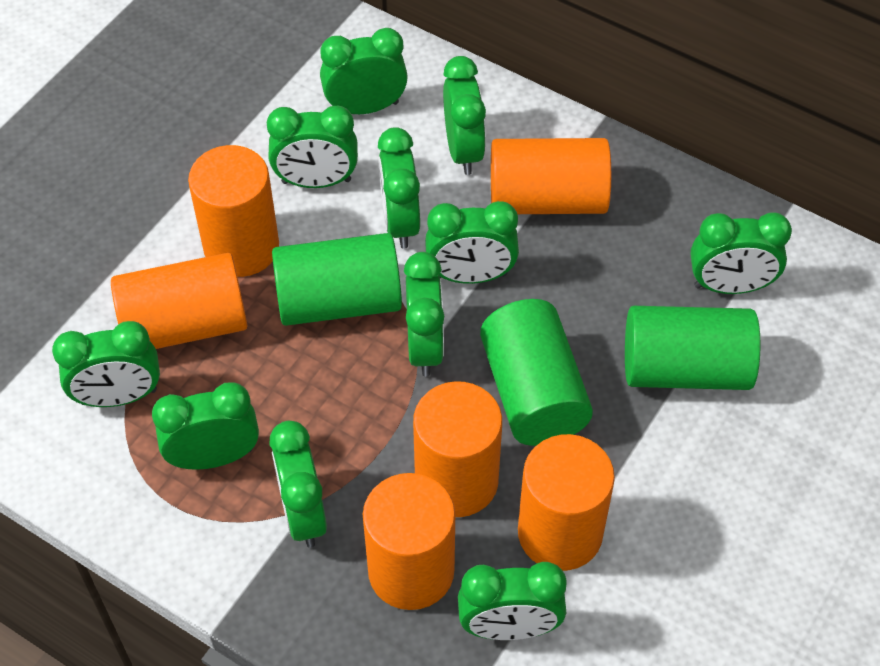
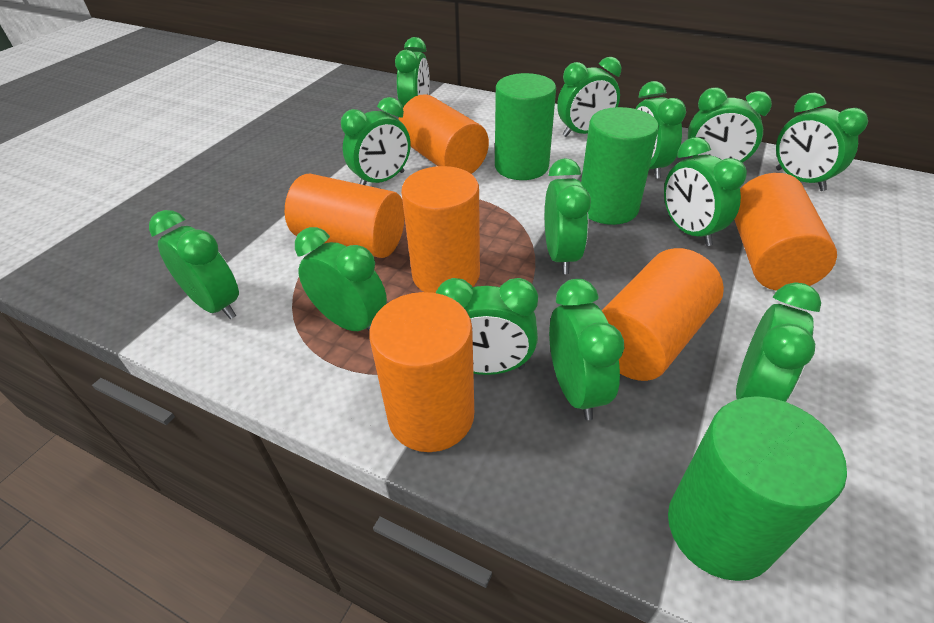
green clock: [52,321,160,407] [152,382,259,470] [267,106,358,188] [270,421,327,548] [320,28,408,114] [378,127,420,248] [404,252,444,376] [425,201,519,284] [443,56,486,175] [458,562,567,640] [691,212,792,294] = 11 -> [149,210,239,319] [295,227,387,331] [341,97,411,185] [395,37,430,107] [436,278,538,375] [545,158,591,274] [549,279,624,420] [557,57,621,137] [635,81,686,179] [664,137,747,246] [688,88,772,163] [736,282,821,402] [776,92,868,191] = 13

